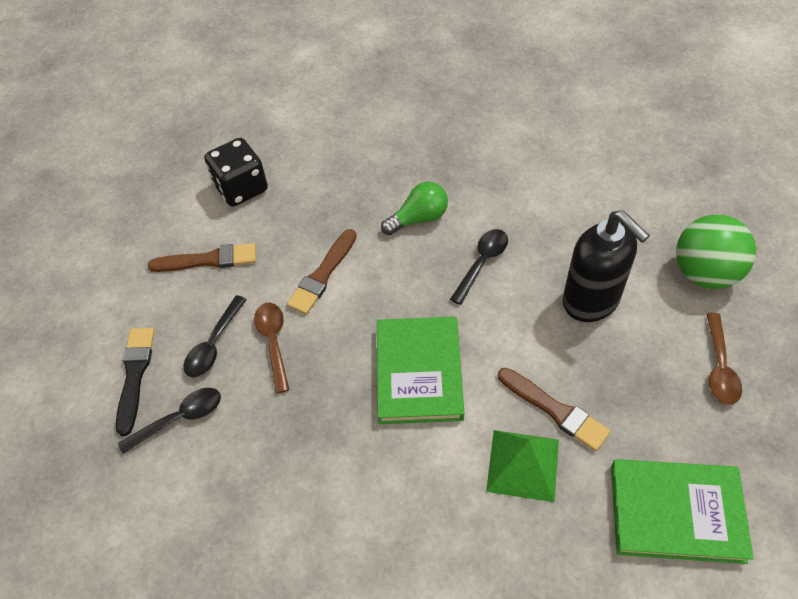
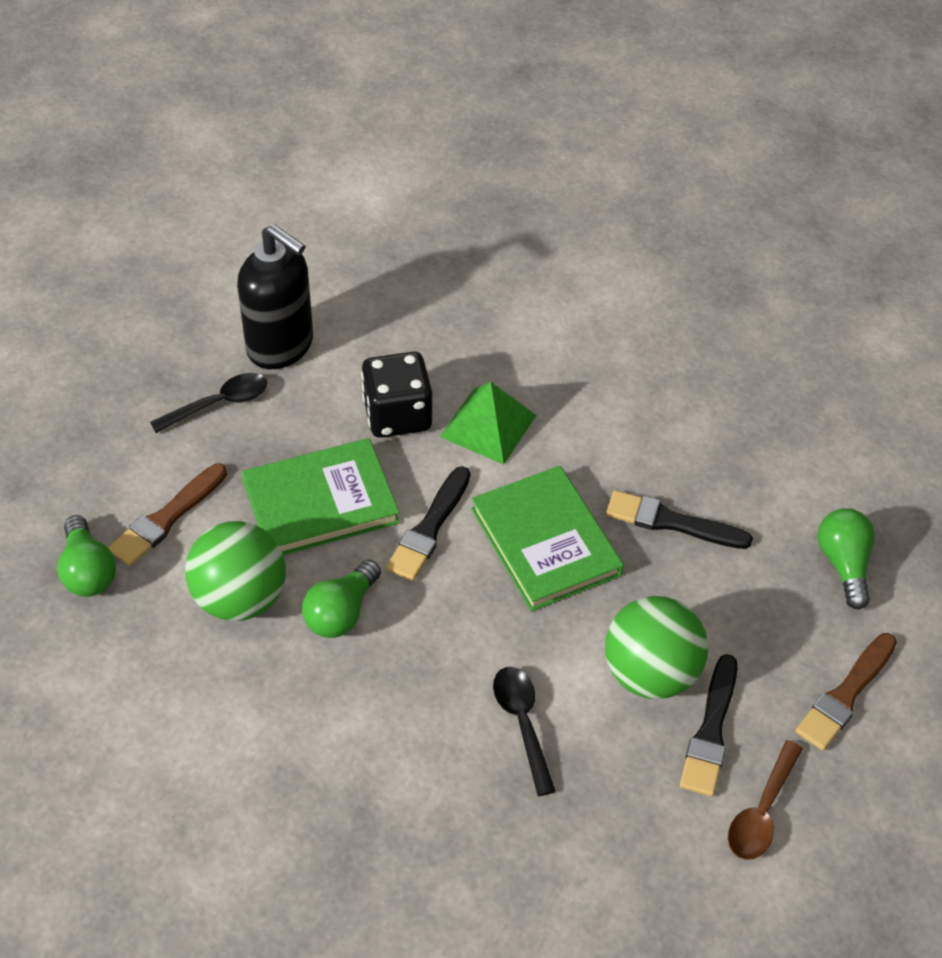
black brush: [116,328,155,436] = 1 -> [386,466,471,581] [606,490,753,549] [680,654,737,797] = 3
black spoon: [118,388,221,454] [183,295,247,377] [450,229,508,305] = 3 -> [150,373,267,433] [493,667,556,796] = 2
brown brush: [148,243,256,272] [287,229,357,315] [498,368,610,451] = 3 -> [108,463,227,566] [796,633,897,751] = 2
brown spoon: [254,303,289,393] [707,313,742,405] = 2 -> [728,740,803,860] = 1
green ball: [676,214,756,289] = 1 -> [185,521,286,621] [605,596,708,699] = 2
green light bulb: [381,182,448,235] = 1 -> [57,515,116,597] [302,560,381,638] [818,508,875,610] = 3

